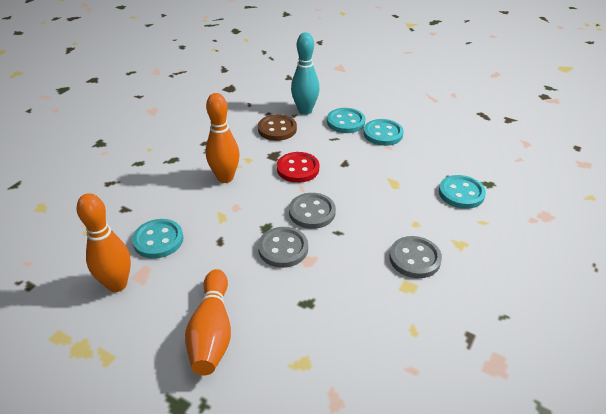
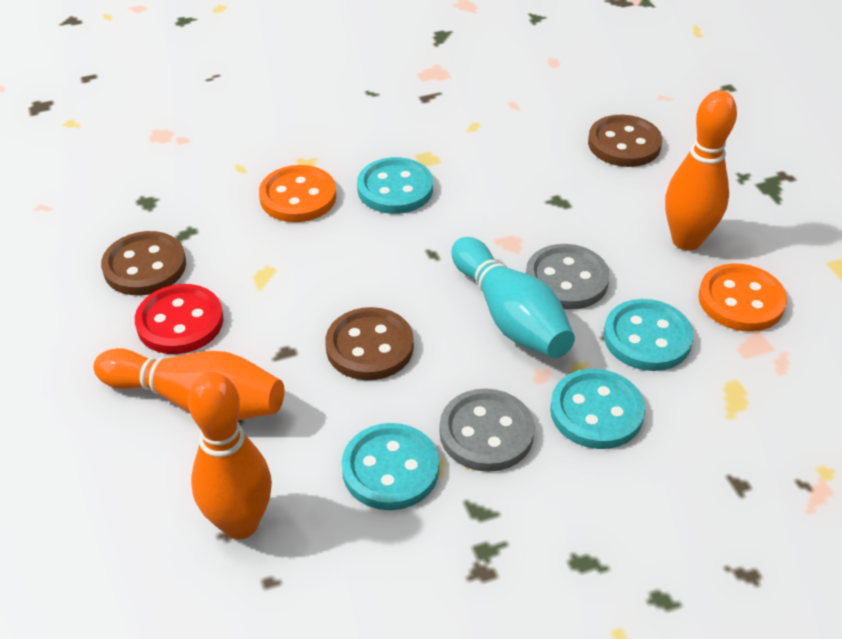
brown button: [258,114,297,141] = 1 -> [101,231,186,295] [325,307,414,380] [588,115,662,167] = 3
grey button: [258,227,308,268] [289,193,336,229] [389,236,442,278] = 3 -> [439,389,535,472] [526,244,610,310] = 2
orange button: none = 0 -> [259,165,336,222] [698,264,787,331] = 2

